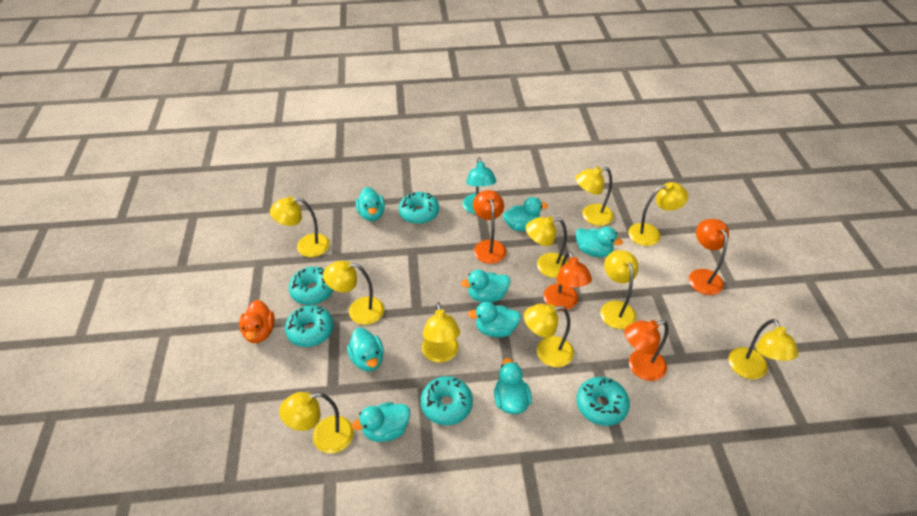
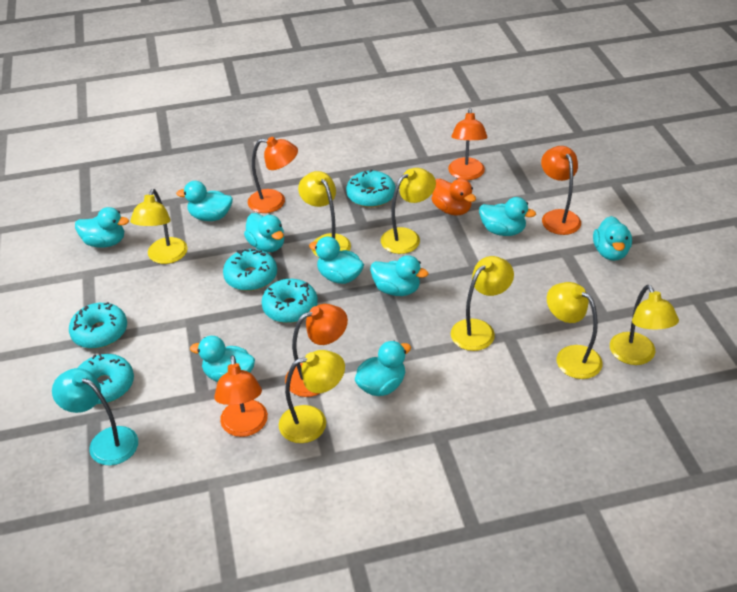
orange lamp: [473,190,506,264] [543,251,592,311] [624,320,669,381] [689,219,729,295] = 4 -> [214,355,268,437] [248,137,298,213] [285,304,348,397] [448,108,487,180] [541,146,581,235] = 5
turquoise duck: [347,328,384,372] [351,402,410,442] [356,187,385,221] [461,270,510,302] [468,302,521,337] [494,358,532,414] [503,197,548,231] [576,227,623,257] = 8 -> [75,207,129,248] [176,181,233,221] [190,336,255,382] [244,213,284,252] [309,236,364,284] [355,341,411,396] [370,255,429,296] [479,197,536,236] [593,216,632,261] = 9
yellow lamp: [270,197,330,257] [279,392,354,453] [323,261,384,325] [422,302,460,363] [524,304,574,367] [526,216,569,278] [575,167,614,226] [600,250,638,329] [628,182,688,246] [729,319,798,379] = 10 -> [130,189,188,264] [279,350,345,443] [298,171,351,257] [381,168,436,254] [451,256,514,351] [547,282,603,379] [610,285,679,365] = 7

